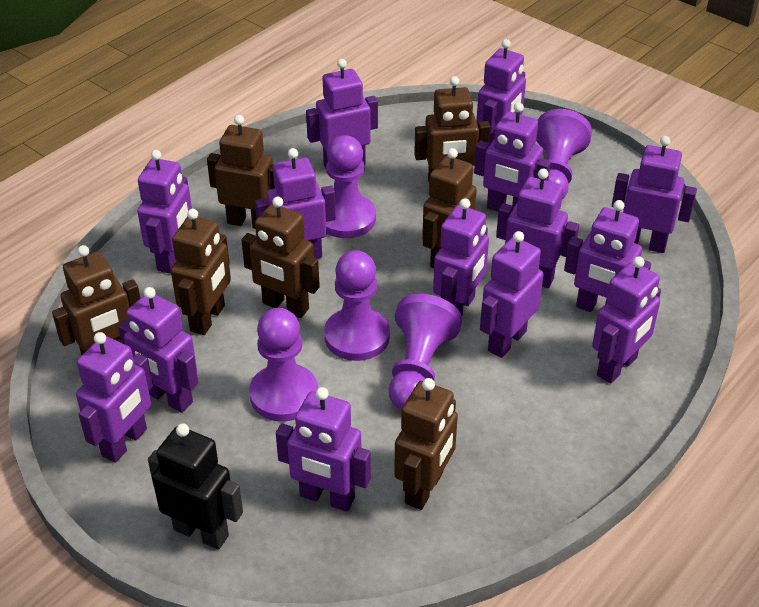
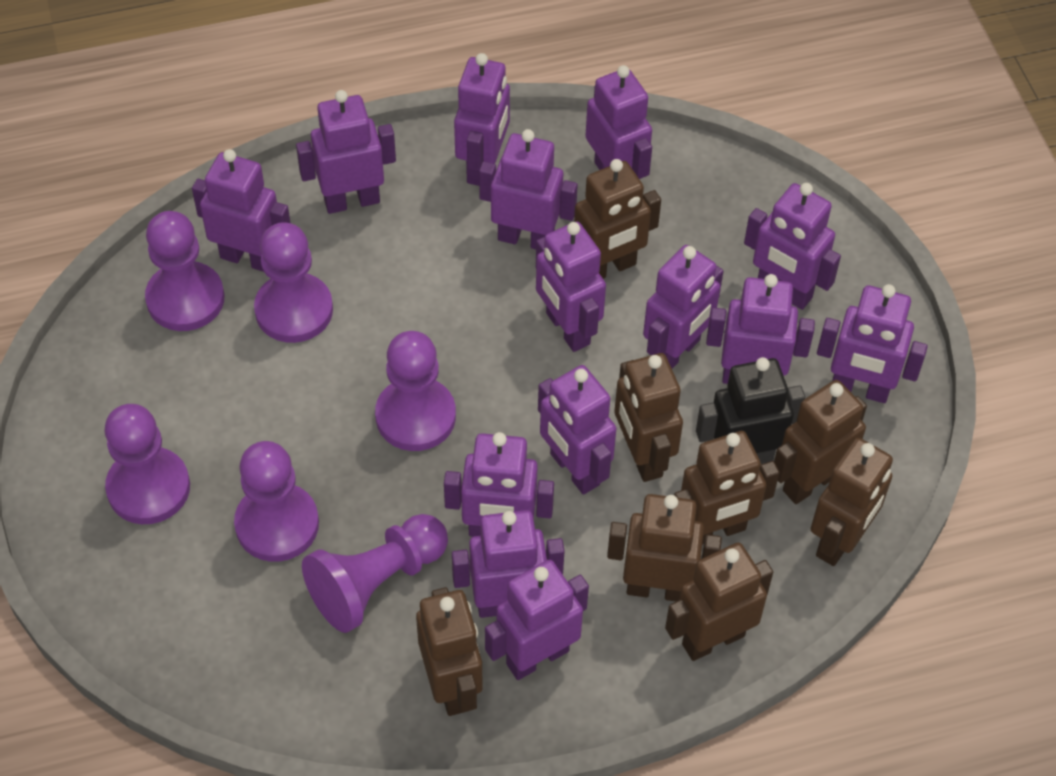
brown robot: [52,245,140,356] [171,209,231,335] [207,115,275,229] [242,197,320,318] [394,378,458,510] [414,76,490,181] [422,148,477,268] = 7 -> [416,587,483,716] [574,159,661,279] [607,494,722,601] [615,353,683,482] [665,543,773,661] [674,431,779,545] [774,380,867,504] [810,438,893,566] = 8
purple pawn: [249,308,318,422] [324,250,390,361] [326,135,376,238] [389,294,462,410] [536,109,592,199] = 5 -> [104,404,190,524] [145,211,225,331] [234,441,319,562] [254,222,333,343] [302,514,448,633] [375,331,456,451] = 6

